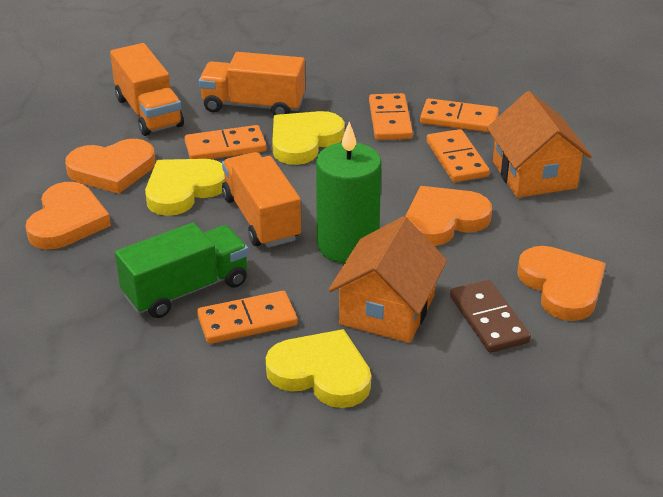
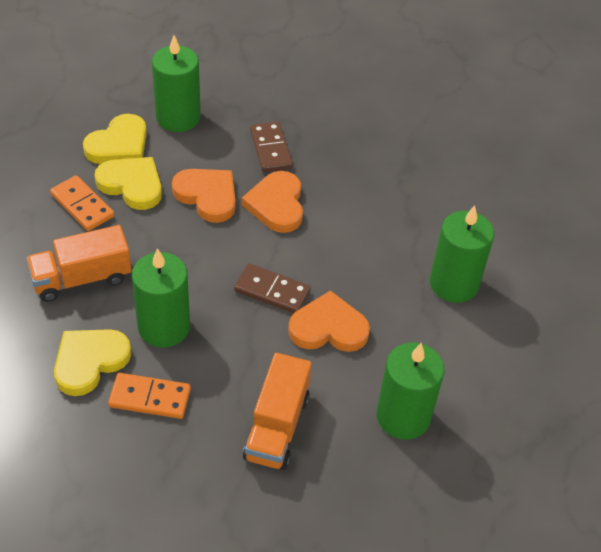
brown domino: [450,279,531,353] = 1 -> [234,264,311,313] [250,122,293,172] = 2
green candle: [316,122,382,263] = 1 -> [132,248,190,348] [152,35,201,132] [376,342,445,440] [430,205,494,303] = 4
green truck: [115,223,248,318] = 1 -> none = 0
orange domino: [185,125,266,159] [197,291,298,344] [369,93,413,140] [420,98,499,133] [427,129,490,182] = 5 -> [50,175,114,231] [108,373,191,419] = 2
orange heart: [25,182,111,250] [65,139,155,194] [406,186,492,246] [517,246,606,321] = 4 -> [172,169,236,223] [242,171,303,233] [288,290,370,352] = 3
orange house: [328,216,447,343] [487,91,592,198] = 2 -> none = 0
orange truck: [110,43,184,136] [199,52,305,115] [222,152,301,248] = 3 -> [26,225,132,302] [243,353,312,470] = 2

